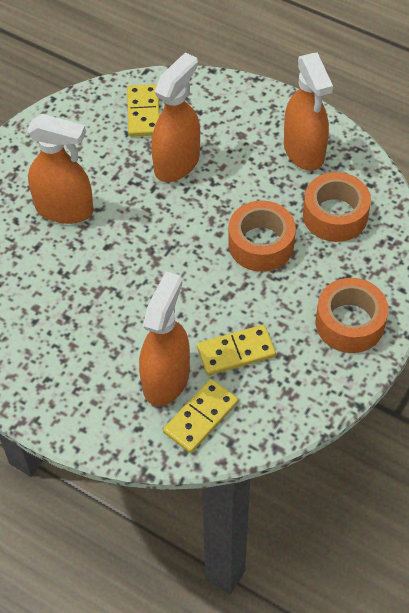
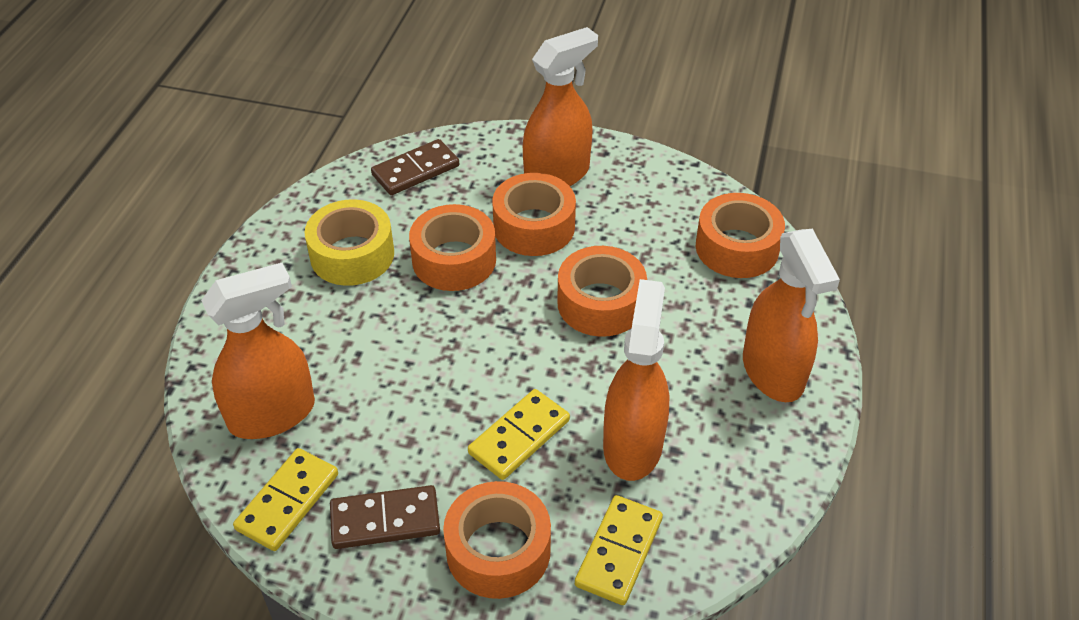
brown domino: none = 0 -> [330,485,440,549] [371,139,459,195] = 2
orange tape: [228,201,296,272] [303,172,371,242] [316,278,388,353] = 3 -> [409,204,496,291] [443,481,551,599] [492,173,576,256] [557,246,647,337] [696,193,785,278] = 5
yellow tape: none = 0 -> [305,199,394,286] = 1

